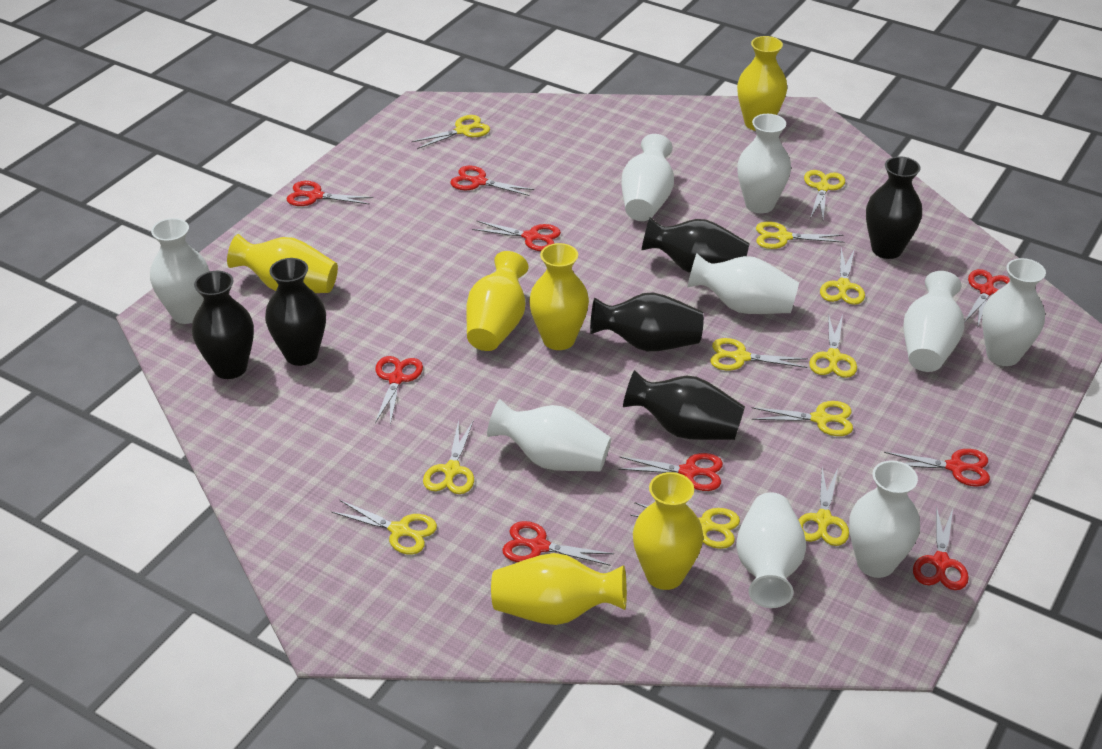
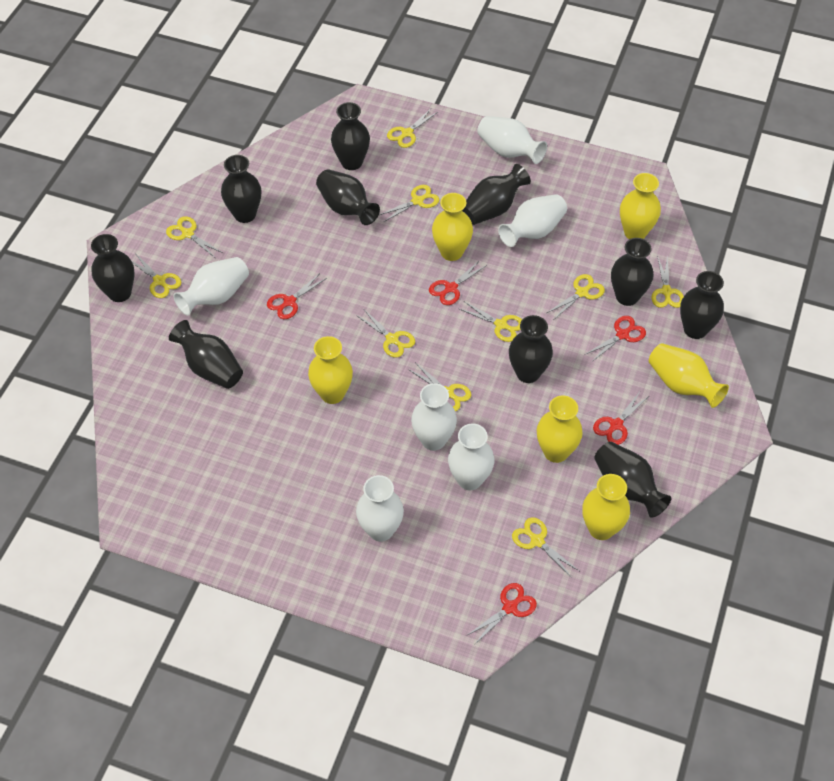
black vase: [192,271,254,379] [265,258,326,366] [590,292,704,351] [623,370,745,440] [642,217,750,273] [866,156,922,259] = 6 -> [91,234,135,302] [169,320,243,389] [221,155,261,223] [316,170,380,225] [331,102,370,170] [462,164,531,225] [509,315,553,383] [595,442,671,518] [611,238,653,306] [680,271,724,339] = 10
red scissors: [287,181,373,206] [375,356,423,425] [450,166,535,196] [472,221,561,251] [502,521,614,566] [618,453,723,491] [884,449,990,487] [913,505,969,590] [964,269,1010,329] = 9 -> [267,273,327,319] [429,260,487,305] [466,583,537,644] [586,316,646,362] [593,392,649,445] = 5
white vase: [150,218,209,324] [487,399,611,472] [621,134,674,221] [687,253,799,314] [736,492,806,608] [737,114,791,213] [849,460,920,578] [903,271,964,372] [982,258,1046,366] = 9 -> [173,257,249,315] [356,475,404,542] [411,383,457,451] [448,424,494,490] [477,116,547,164] [498,194,567,247] = 6
yellow scissors: [331,500,437,555] [412,115,490,149] [423,420,474,494] [630,502,740,549] [710,338,808,370] [752,401,853,436] [756,222,844,249] [798,468,849,546] [804,170,845,219] [809,314,857,378] [820,248,865,305] = 11 -> [132,253,181,298] [166,216,223,258] [356,310,415,357] [379,185,439,222] [387,109,438,148] [408,362,471,411] [458,301,522,342] [512,517,579,578] [547,274,605,319] [651,255,684,308] = 10

